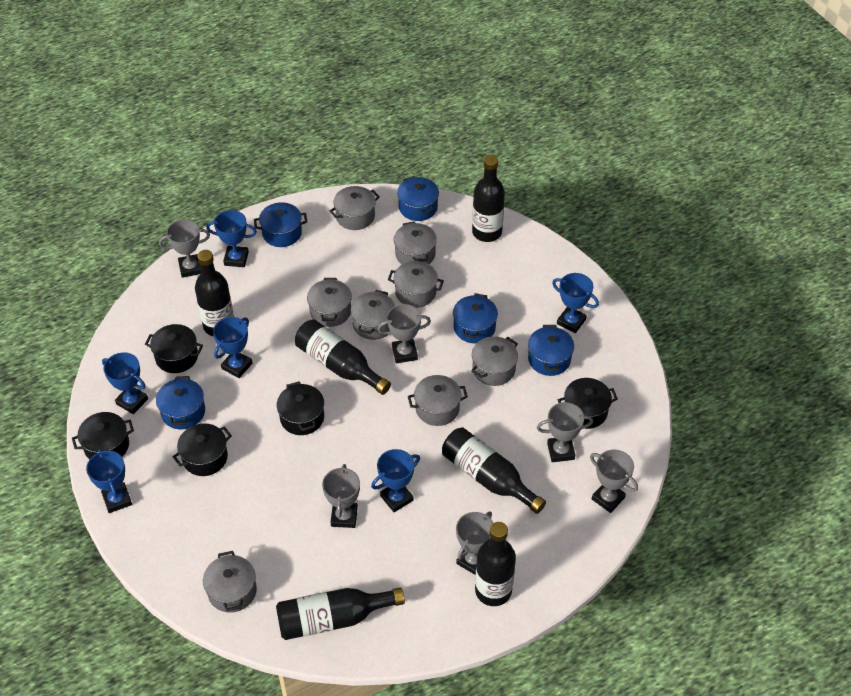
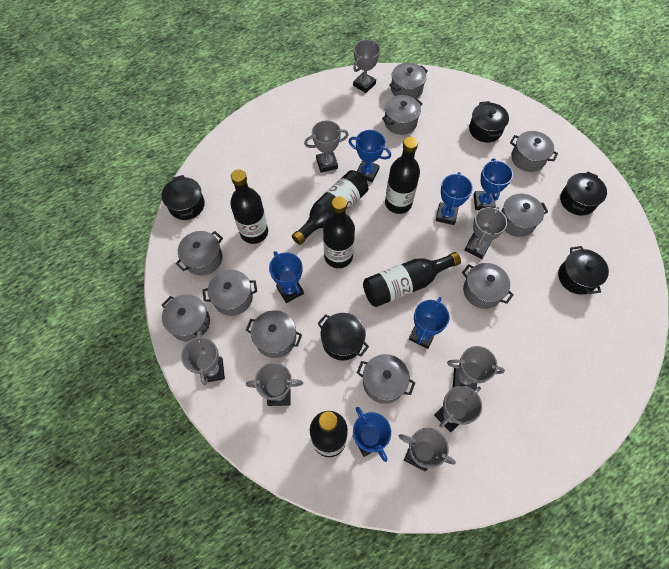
blue pot: [156,376,205,430] [254,202,307,247] [397,176,439,221] [453,293,498,344] [528,325,574,376] = 5 -> none = 0
grey pot: [203,551,257,613] [307,278,352,327] [329,186,380,230] [351,290,395,340] [388,261,444,308] [394,221,437,264] [408,375,468,426] [471,336,518,386] = 8 -> [162,294,210,341] [176,231,223,276] [203,270,257,316] [246,310,302,358] [357,354,415,404] [382,95,423,135] [389,63,428,98] [462,263,514,309] [501,194,548,237] [510,131,558,172] = 10
grey trophy: [159,219,210,278] [322,464,360,528] [378,304,431,363] [456,512,493,575] [537,402,593,462] [590,449,638,513] = 6 -> [181,331,225,386] [246,362,303,406] [304,121,348,172] [353,40,380,93] [399,428,456,471] [434,386,482,432] [447,346,505,390] [464,207,507,259] = 8

